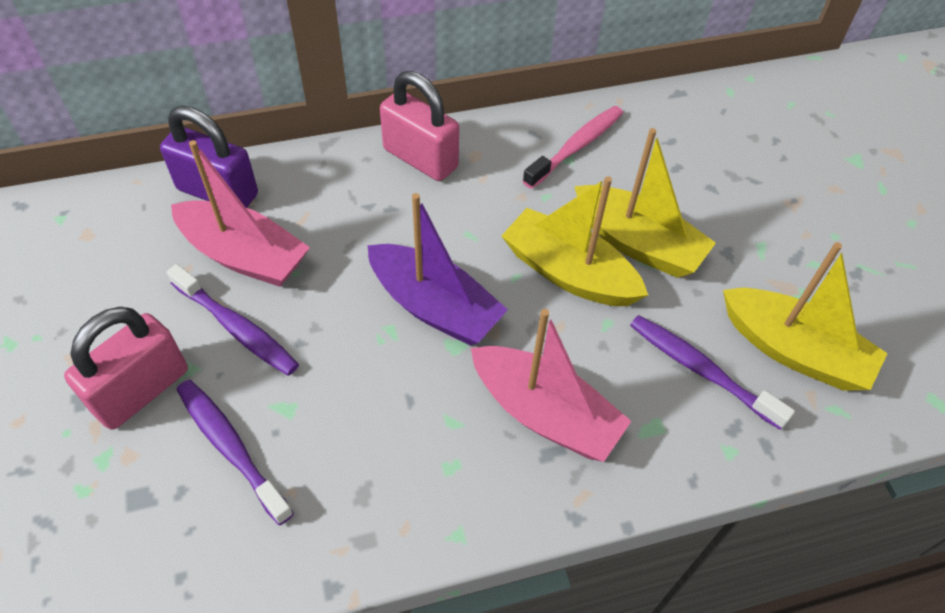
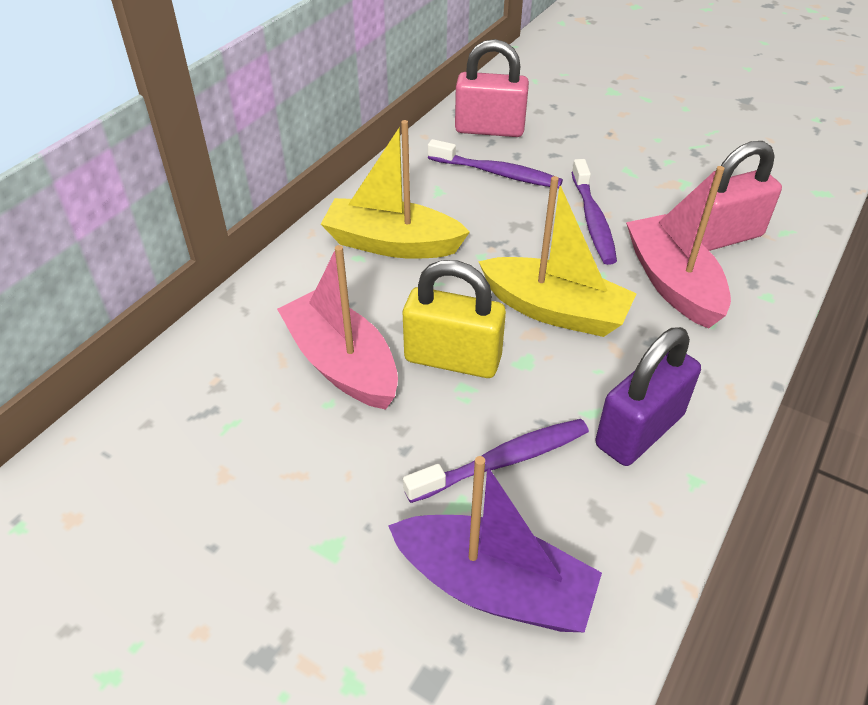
pink toothbrush: [523,106,623,189] = 1 -> none = 0
yellow boat: [502,176,648,306] [574,128,716,278] [723,242,888,391] = 3 -> [321,120,470,259] [478,176,637,337] = 2
yellow padlock: none = 0 -> [403,260,506,378] = 1

